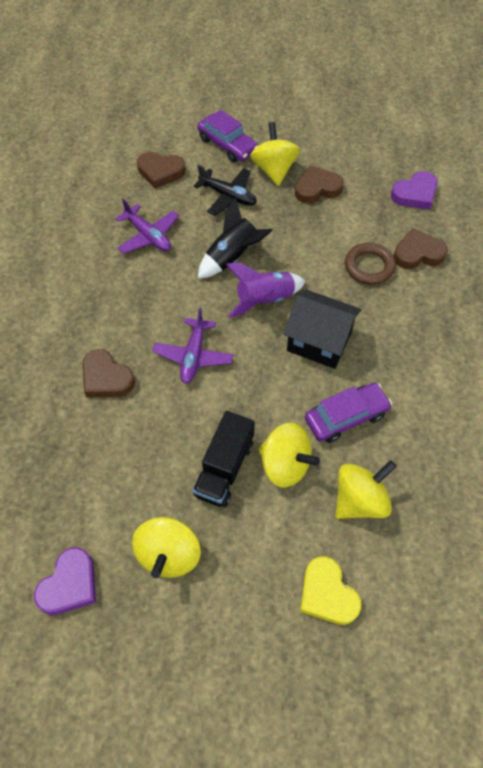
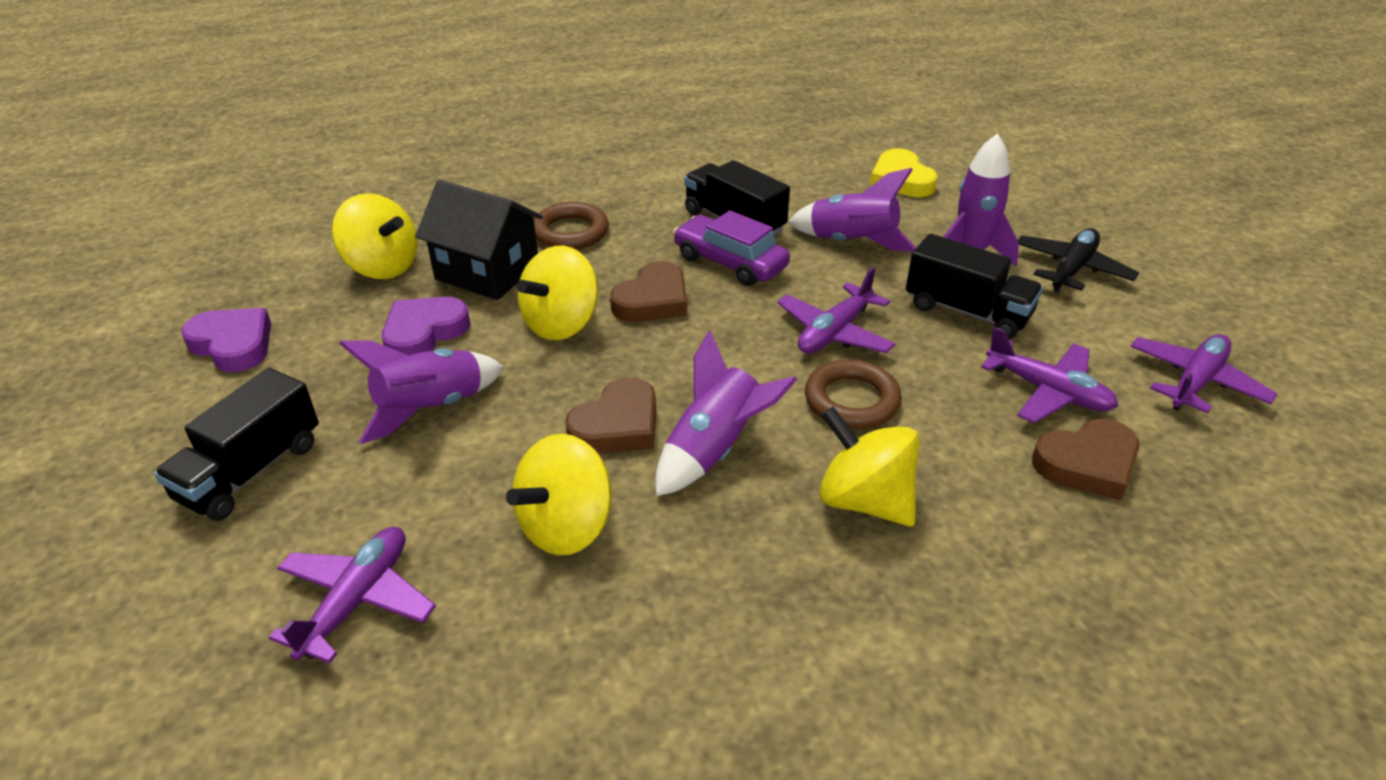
black rocket: [198,197,273,278] = 1 -> none = 0
black truck: [193,411,255,507] = 1 -> [154,368,319,521] [684,160,790,235] [906,234,1043,339] = 3
brown heart: [82,349,135,398] [137,152,186,189] [295,165,344,203] [393,228,448,269] = 4 -> [565,377,656,454] [610,261,687,322] [1032,419,1140,500] = 3
brown ring: [345,243,396,285] = 1 -> [534,202,609,249] [805,359,902,429] = 2
purple car: [197,110,258,162] [305,383,392,443] = 2 -> [673,210,790,286] = 1
purple plane: [115,198,179,254] [152,308,234,384] = 2 -> [269,527,436,663] [777,267,895,353] [981,327,1118,423] [1130,334,1277,413] = 4
purple rocket: [226,263,306,318] = 1 -> [339,340,504,444] [655,331,797,496] [788,168,916,251] [943,133,1019,267] = 4

